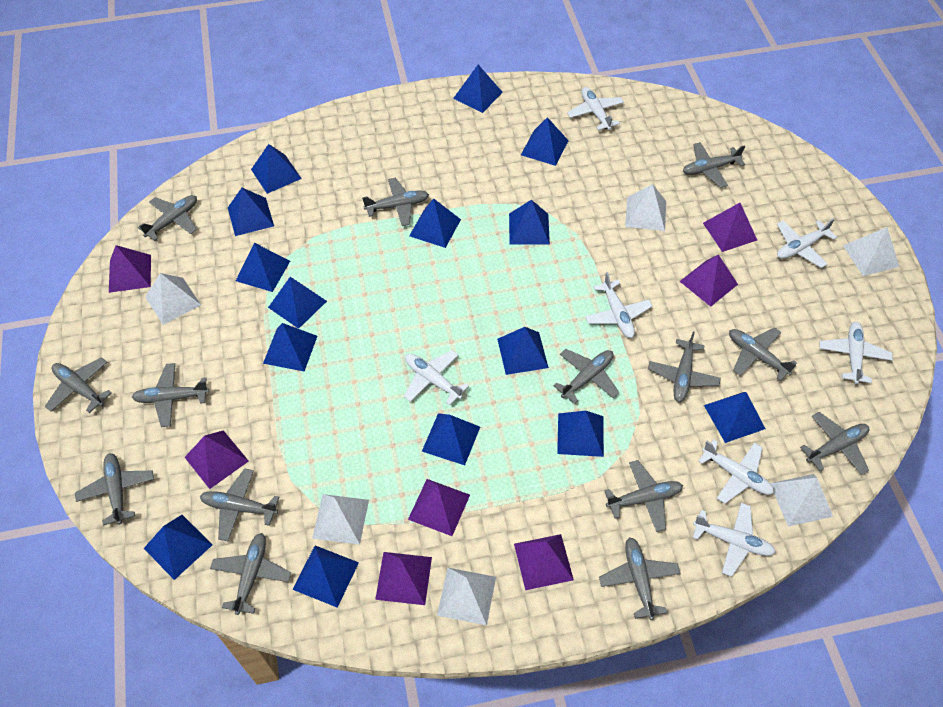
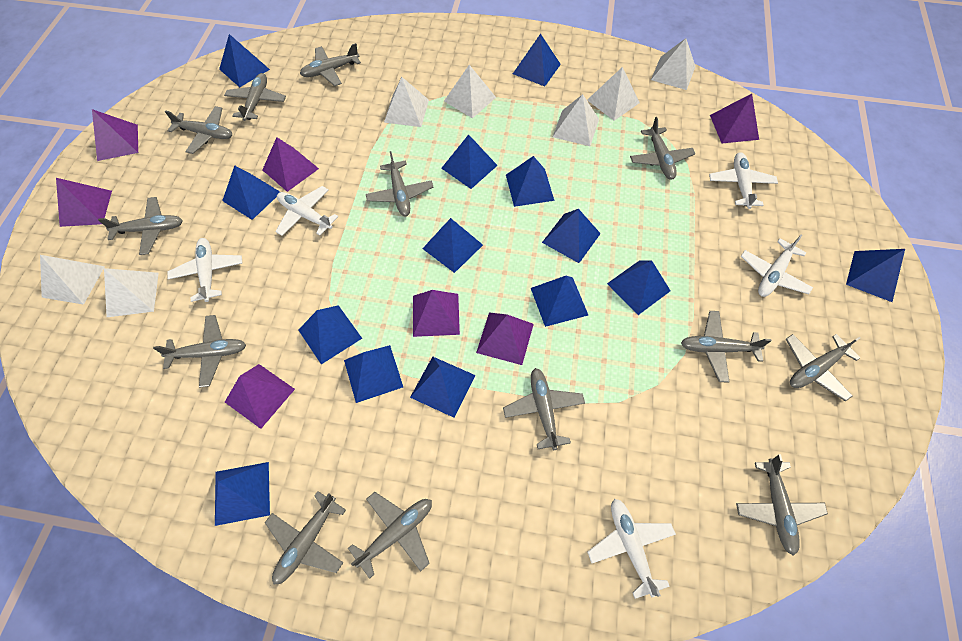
blue pyramid: [144,515,213,580] [228,188,274,236] [236,243,290,292] [251,144,302,194] [263,323,317,371] [268,277,327,329] [292,545,359,608] [409,198,461,248] [422,413,480,465] [453,65,503,113] [497,327,549,375] [509,200,550,245] [521,117,569,166] [557,410,604,457] [704,392,765,443] = 15 -> [215,462,270,526] [219,34,270,87] [222,165,280,220] [298,305,362,364] [344,345,403,403] [410,356,476,418] [422,218,483,273] [441,134,498,189] [506,156,555,207] [513,34,561,86] [531,276,588,327] [542,209,601,263] [607,260,671,315] [846,249,905,302] = 14
grey plane: [45,357,112,413] [75,453,154,526] [132,363,209,427] [138,195,197,241] [200,468,279,541] [210,533,291,615] [362,178,429,226] [553,349,619,404] [599,537,680,620] [604,460,683,532] [648,332,721,402] [683,142,745,188] [729,327,797,381] [800,412,869,475] = 14 -> [98,197,183,255] [153,315,246,388] [165,106,232,154] [224,73,286,121] [265,491,346,585] [300,43,361,86] [348,492,432,579] [366,151,433,216] [503,368,585,450] [630,117,695,180] [681,311,772,383] [736,454,828,556] [786,334,860,401] = 13
white plane: [404,350,469,405] [567,87,624,130] [585,272,652,338] [693,503,776,577] [698,439,774,503] [777,218,837,268] [820,322,893,384] = 7 -> [167,238,242,302] [275,186,338,236] [588,499,676,599] [709,152,778,209] [741,235,813,297] = 5
white pyramid: [145,273,201,325] [312,494,369,545] [437,568,496,625] [625,184,666,231] [770,474,833,527] [843,227,899,276] = 6 -> [40,255,105,305] [104,268,159,317] [384,77,429,127] [444,65,496,119] [553,94,599,146] [587,67,640,121] [651,38,695,90] = 7

